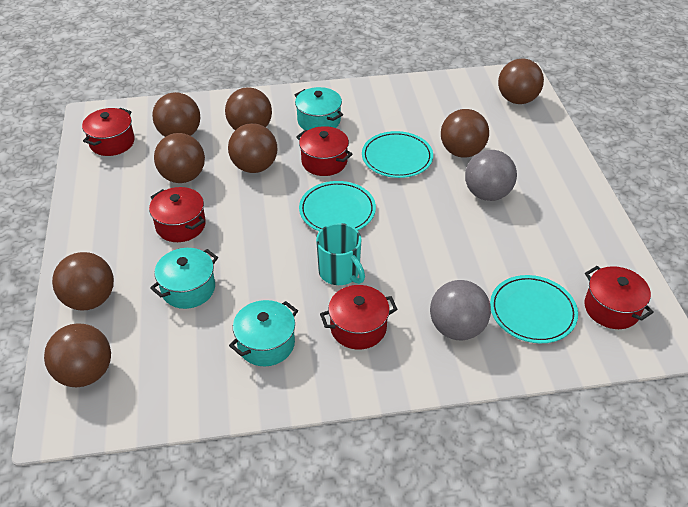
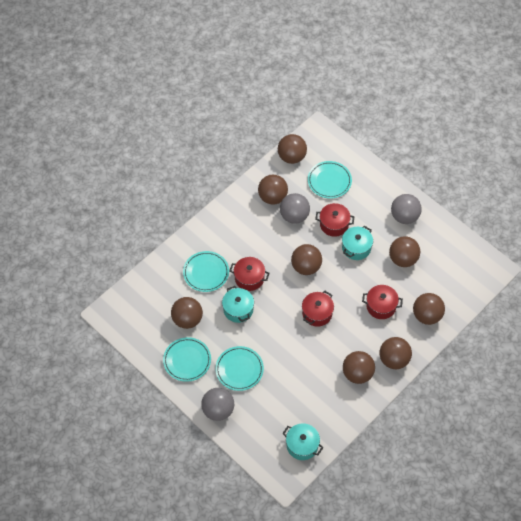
grey ball: [430,280,491,340] [465,150,517,201] = 2 -> [201,388,234,421] [280,193,310,224] [391,194,422,224] = 3
red pot: [82,108,135,156] [149,187,206,242] [296,126,353,176] [320,285,398,350] [584,266,654,329] = 5 -> [229,257,270,291] [302,291,334,327] [315,203,355,237] [362,285,403,319] = 4
turquoise mug: [316,223,365,285] = 1 -> none = 0
turquoise plate: [299,181,376,231] [362,131,433,178] [490,275,578,343] = 3 -> [163,337,211,382] [183,251,229,292] [215,346,264,391] [308,161,352,199] = 4

